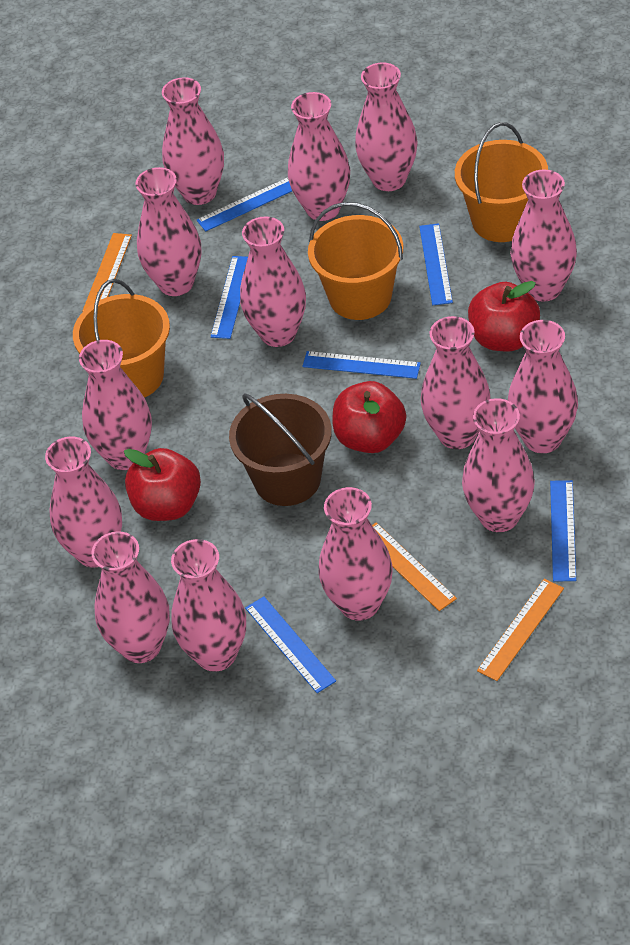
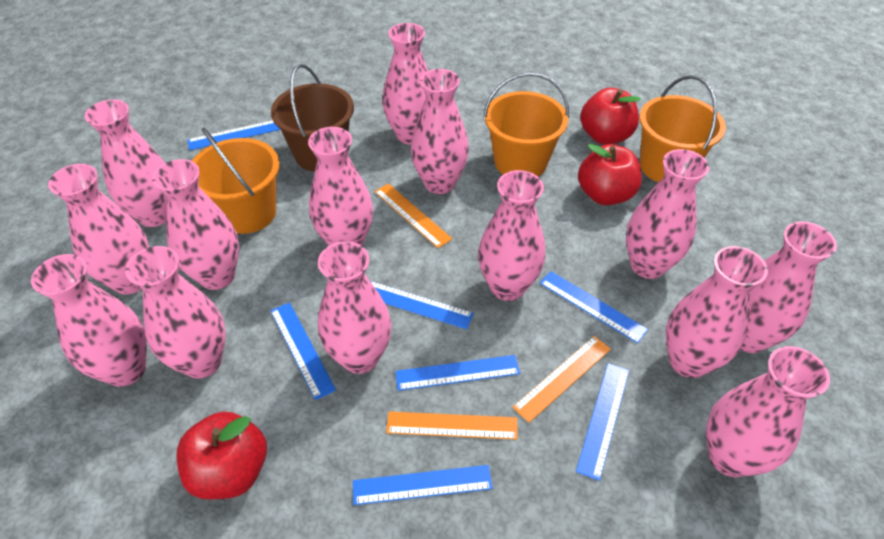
blue ruler: [197,177,292,232] [210,256,248,339] [245,596,336,693] [302,351,421,379] [419,223,453,305] [550,480,576,581] = 6 -> [187,120,281,150] [270,302,336,400] [353,465,493,505] [370,281,474,329] [395,355,520,391] [540,271,648,343] [576,363,629,481] = 7

